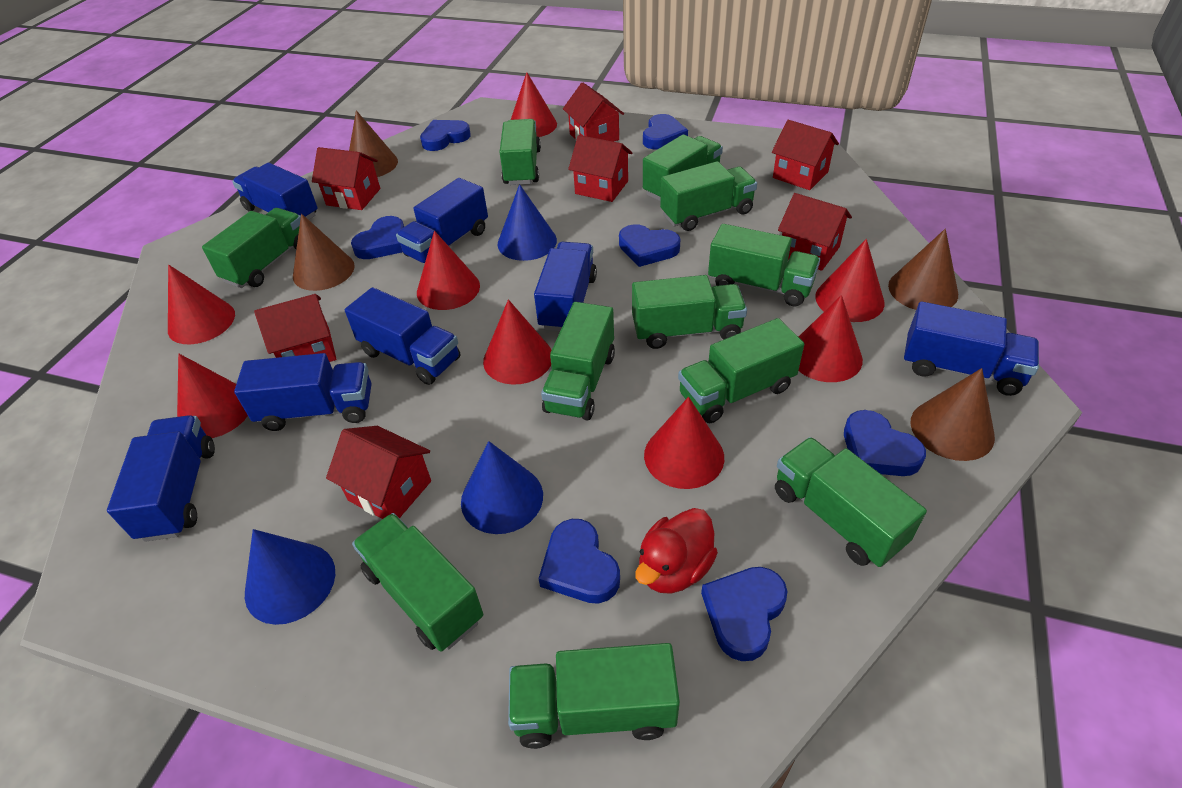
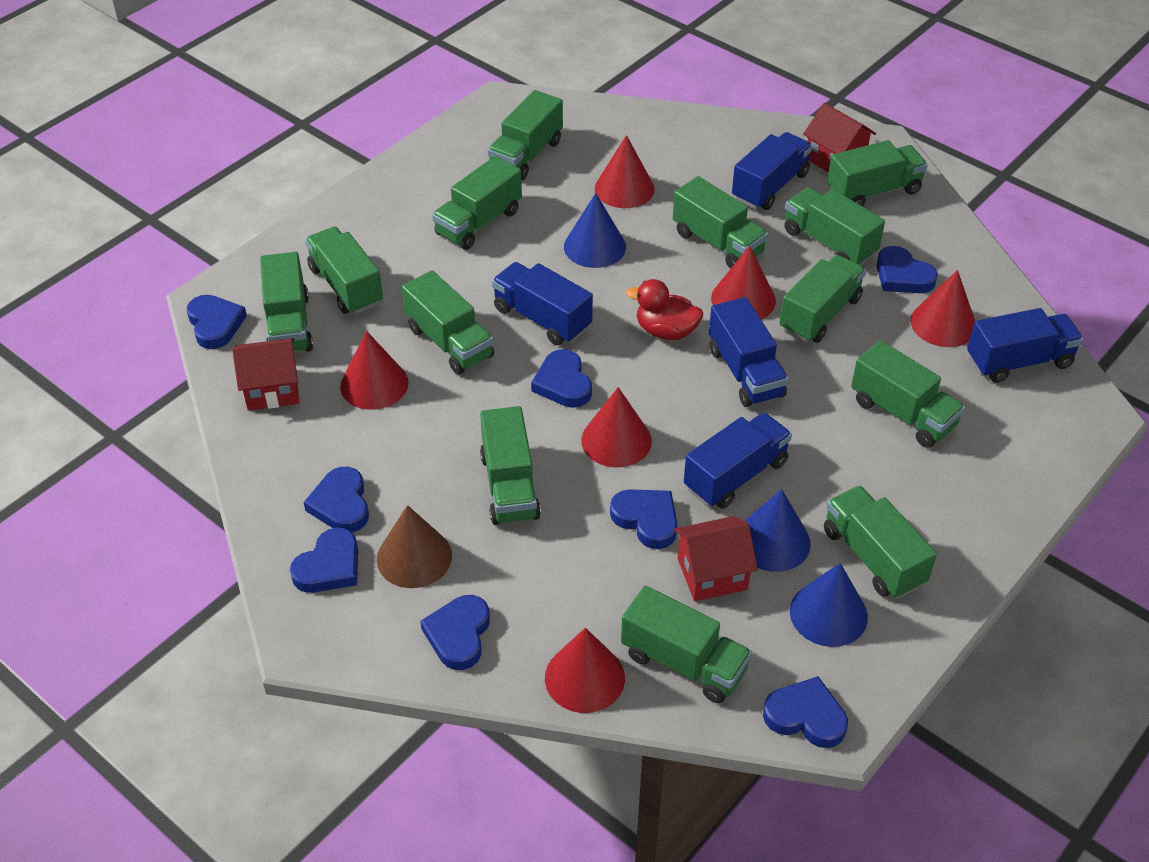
blue heart: [351,216,404,259] [420,120,471,151] [539,519,620,604] [619,224,681,267] [643,114,688,149] [701,567,787,661] [844,410,926,476] = 7 -> [187,295,247,349] [290,528,358,593] [304,467,369,532] [420,595,490,670] [531,349,592,408] [610,489,677,549] [763,676,848,748] [876,246,938,293] = 8
blue truck: [107,415,215,542] [232,163,318,220] [234,353,371,431] [345,287,460,385] [396,178,488,264] [534,242,597,331] [904,301,1039,396] = 7 -> [492,262,593,345] [684,412,792,509] [709,297,789,407] [732,132,812,210] [967,308,1083,383] = 5
brown cone: [293,214,355,291] [349,110,398,177] [888,229,958,310] [911,368,995,461] = 4 -> [377,505,452,588] = 1
green truck: [202,208,301,288] [352,513,483,652] [499,119,541,185] [508,643,680,749] [541,302,615,421] [632,275,747,349] [643,134,723,201] [660,161,757,231] [678,318,804,423] [708,224,820,307] [775,437,927,567] = 11 -> [260,252,313,352] [305,227,383,314] [402,270,494,375] [432,156,522,250] [480,406,541,525] [488,90,563,180] [621,586,752,703] [673,176,768,269] [779,255,866,343] [784,187,885,265] [824,485,937,599] [827,140,928,206] [851,340,965,448] = 13
red cone: [168,265,235,344] [177,354,248,438] [417,231,480,310] [483,299,552,385] [511,72,557,137] [644,397,724,489] [798,295,863,382] [815,239,884,322] = 8 -> [340,331,409,410] [545,628,625,713] [581,387,652,467] [595,135,655,208] [711,246,776,319] [910,270,975,347] = 6
red house: [254,294,336,362] [312,147,380,210] [326,426,431,519] [563,82,624,142] [568,135,632,202] [772,120,839,190] [778,193,852,271] = 7 -> [232,338,299,411] [674,516,758,601] [803,103,876,173] = 3

